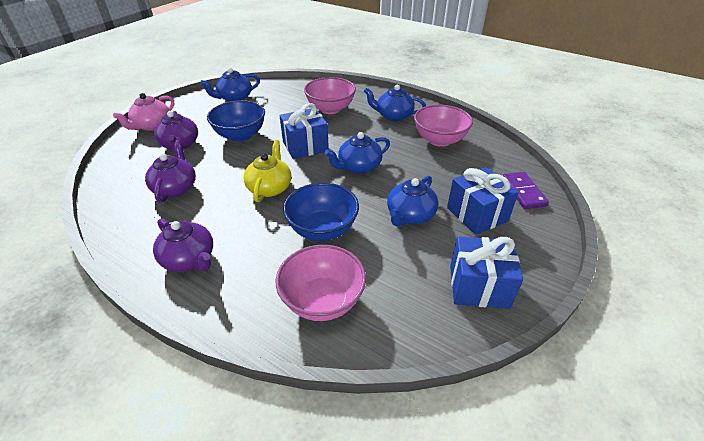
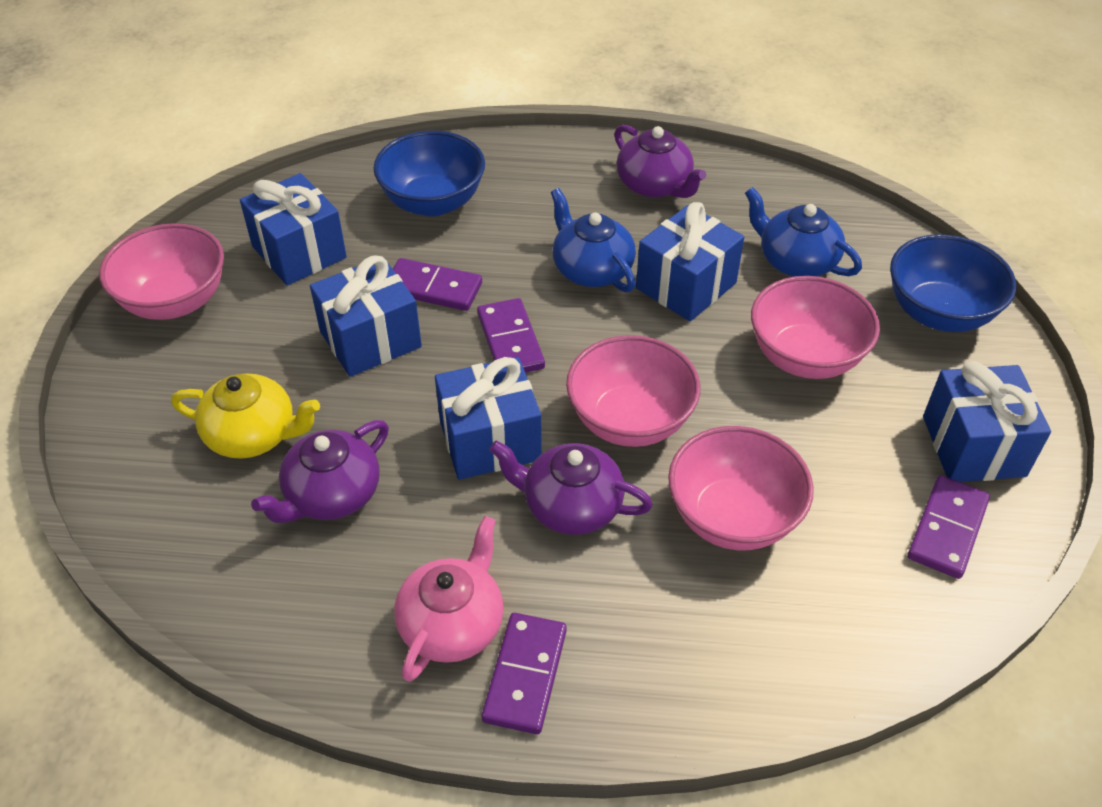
blue gift: [280,103,329,159] [447,167,519,235] [450,236,523,309] = 3 -> [240,173,347,285] [310,255,422,377] [435,357,542,480] [636,202,744,321] [923,361,1051,482] = 5
blue teapot: [200,68,260,102] [325,132,390,174] [364,85,426,121] [387,176,438,227] = 4 -> [551,188,636,292] [745,187,862,277] = 2
pink bowl: [276,245,366,321] [304,77,356,114] [414,105,473,147] = 3 -> [99,223,224,320] [566,335,701,447] [668,426,814,550] [751,276,880,379] = 4
purple domino: [502,172,549,209] = 1 -> [393,258,482,311] [477,298,545,373] [482,613,567,734] [908,475,990,579] = 4

